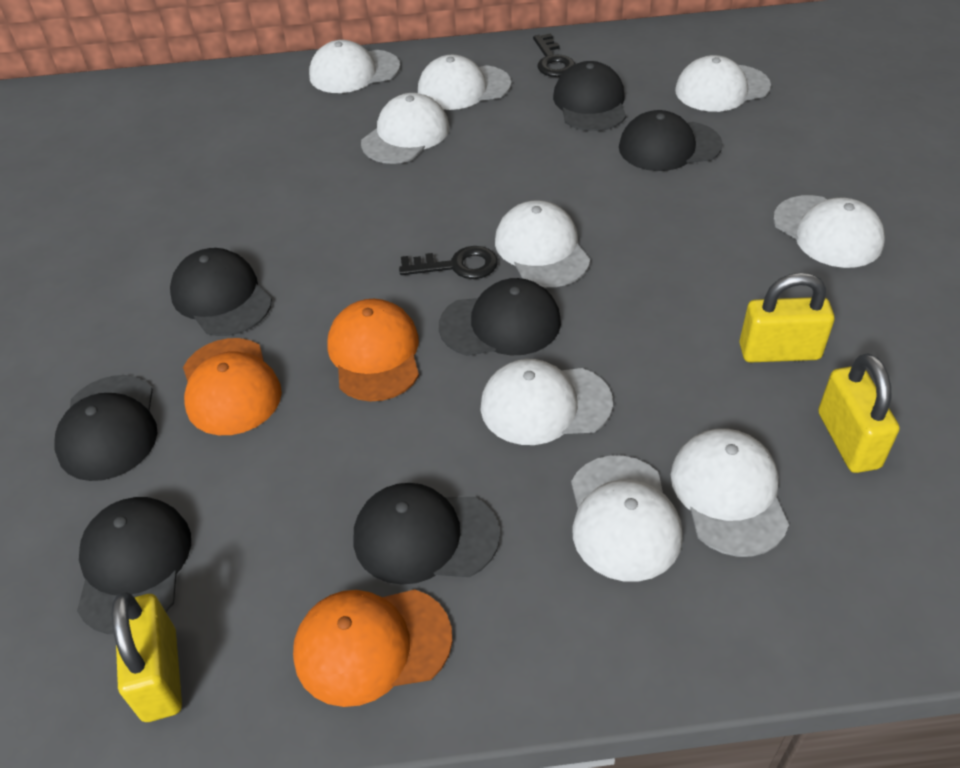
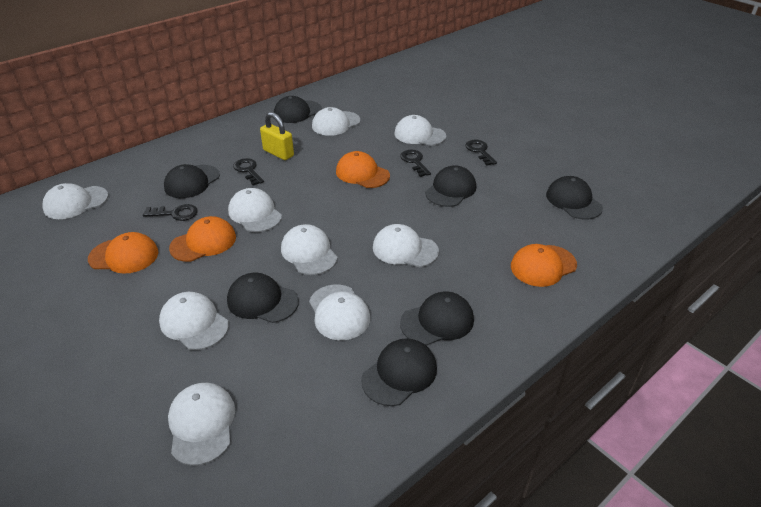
black key: [399,246,498,279] [533,33,575,77] = 2 -> [143,204,198,221] [233,158,264,185] [400,150,431,177] [465,140,497,166] = 4
orange cap: [183,338,282,435] [293,589,452,707] [327,299,419,402] = 3 -> [88,232,158,274] [169,216,236,262] [336,151,390,188] [511,244,577,287] = 4
yellow padlock: [112,592,182,722] [739,273,834,363] [818,353,900,473] = 3 -> [260,112,294,160] = 1

